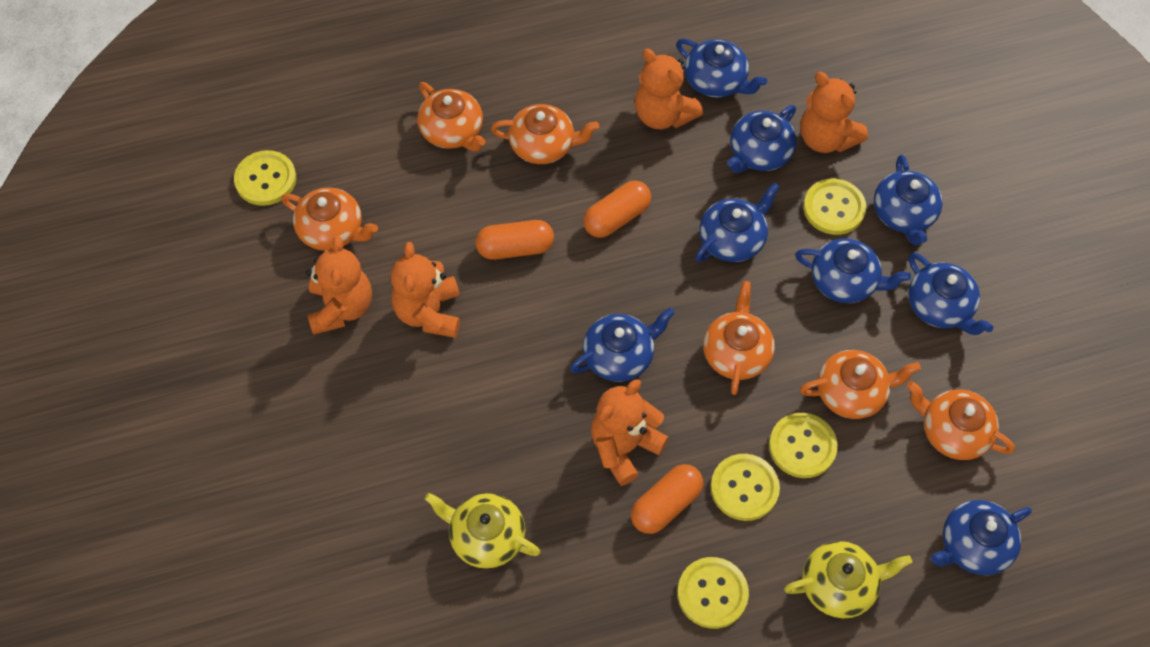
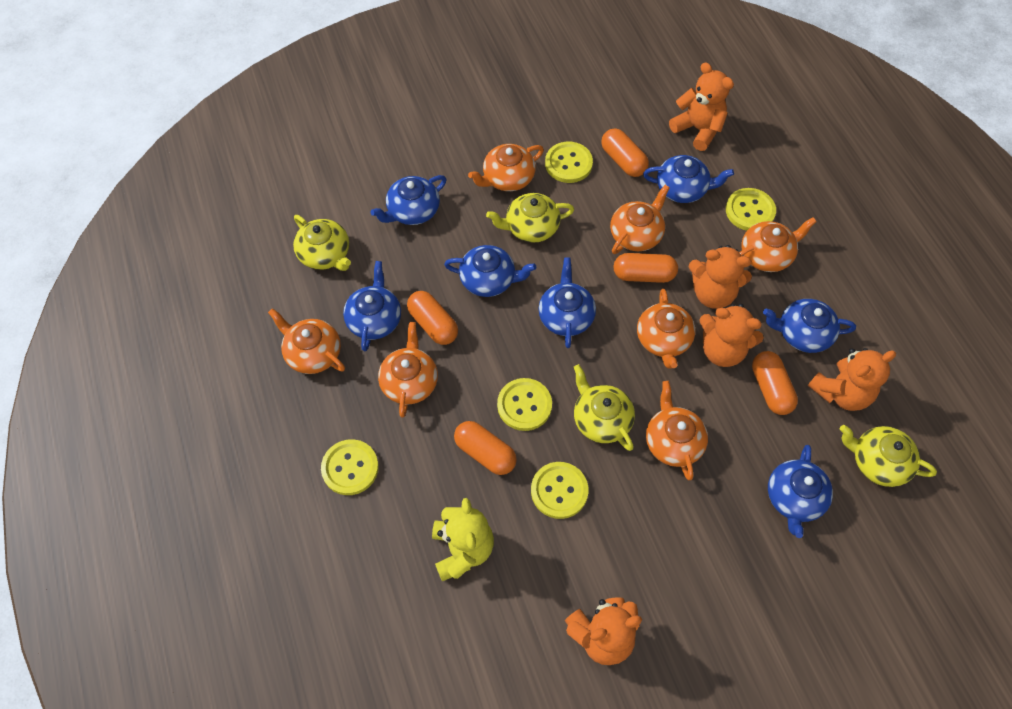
blue teapot: [570,308,675,382] [676,38,767,97] [695,183,780,262] [727,105,797,173] [795,238,911,303] [874,155,943,245] [908,252,993,335] [930,500,1032,575] = 8 -> [343,261,401,352] [370,175,447,225] [444,245,536,297] [538,258,596,348] [643,155,734,203] [763,299,856,353] [768,445,833,538] = 7
orange capsule: [476,220,554,260] [583,181,651,238] [631,464,703,534] = 3 -> [407,291,458,345] [454,421,517,475] [601,128,649,177] [614,253,678,283] [752,351,798,415] = 5
orange teapot: [281,187,378,251] [417,82,485,152] [491,104,599,164] [703,281,775,395] [800,350,921,419] [907,381,1015,460] = 6 -> [268,308,345,374] [378,322,438,418] [468,144,544,191] [610,185,670,254] [637,289,695,369] [646,381,708,480] [739,217,817,272] = 7
yellow teapot: [425,493,540,569] [784,541,912,619] = 2 -> [293,215,351,271] [486,193,574,243] [574,364,635,451] [840,425,937,487] = 4
yellow teddy bear: none = 0 -> [432,498,494,581] = 1

